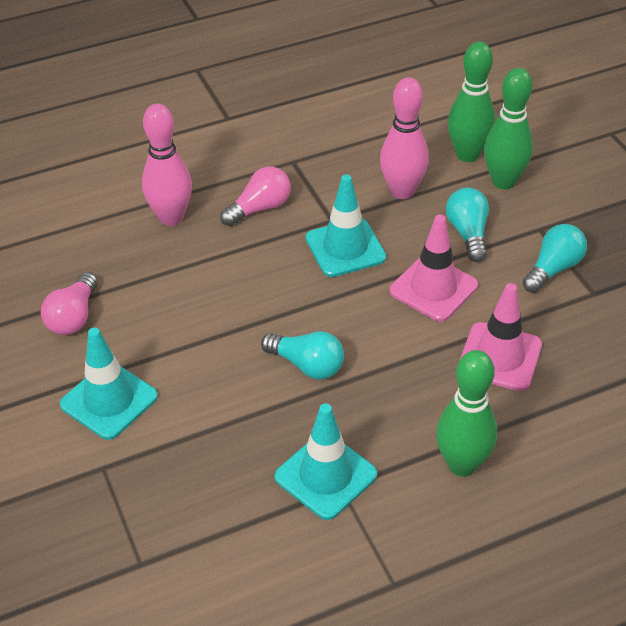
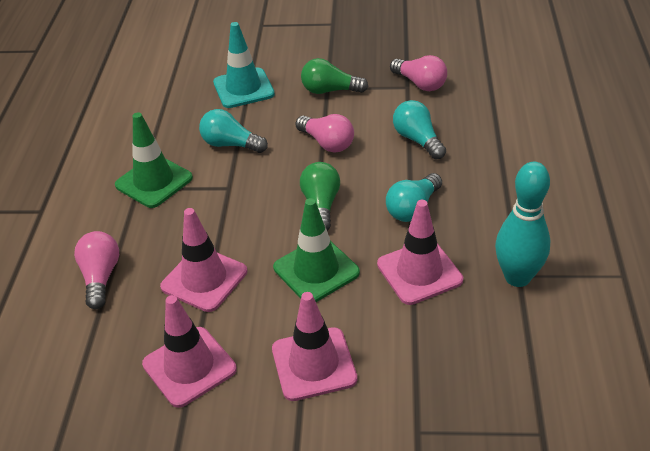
green bowling pin: [436,350,497,477] [448,42,495,162] [484,68,533,189] = 3 -> none = 0
green light bulb: none = 0 -> [300,162,340,231] [301,58,368,94] = 2
green traffic cone: none = 0 -> [115,112,193,208] [273,198,360,302] = 2
pink bowling pin: [142,104,192,226] [380,77,429,199] = 2 -> none = 0
pink light bulb: [41,272,98,335] [220,167,291,226] = 2 -> [74,231,119,309] [295,114,354,153] [390,55,447,91] = 3
pink traffic cone: [390,215,478,322] [459,283,542,391] = 2 -> [142,295,237,408] [160,208,247,312] [272,292,358,401] [377,200,463,305] = 4
turquoise bowling pin: none = 0 -> [495,162,551,287] = 1
turquoise traffic cone: [60,327,158,440] [275,403,377,520] [306,175,386,277] = 3 -> [213,22,275,108] = 1

